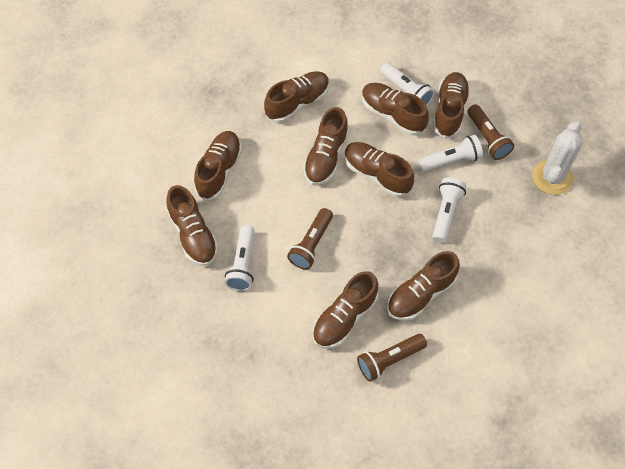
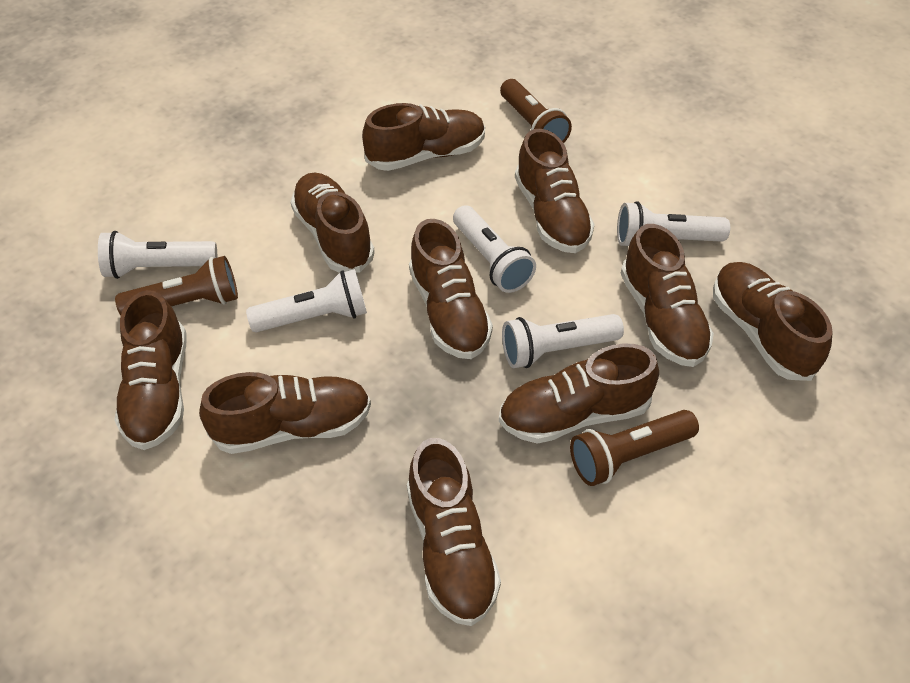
brown shoe: [166,185,218,266] [194,131,242,201] [264,71,329,123] [303,107,349,185] [313,271,379,348] [344,142,414,197] [362,83,429,136] [387,251,460,321] [433,72,470,139] = 9 -> [114,290,186,450] [199,372,371,454] [291,172,375,273] [362,103,485,171] [407,438,501,626] [409,219,493,359] [499,343,659,444] [515,129,595,253] [621,224,714,367] [713,262,833,381] = 10
white cactus: [532,121,582,195] = 1 -> none = 0
white flashlight: [225,225,255,291] [380,63,435,106] [418,135,483,172] [432,177,467,243] = 4 -> [98,231,217,279] [246,269,367,333] [453,205,536,293] [502,314,624,368] [617,201,730,246] = 5

